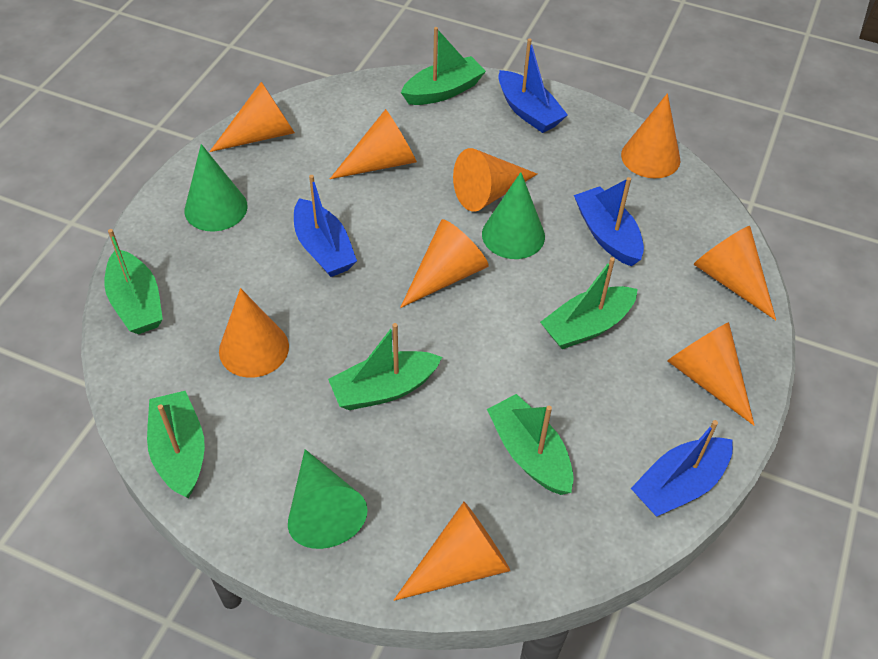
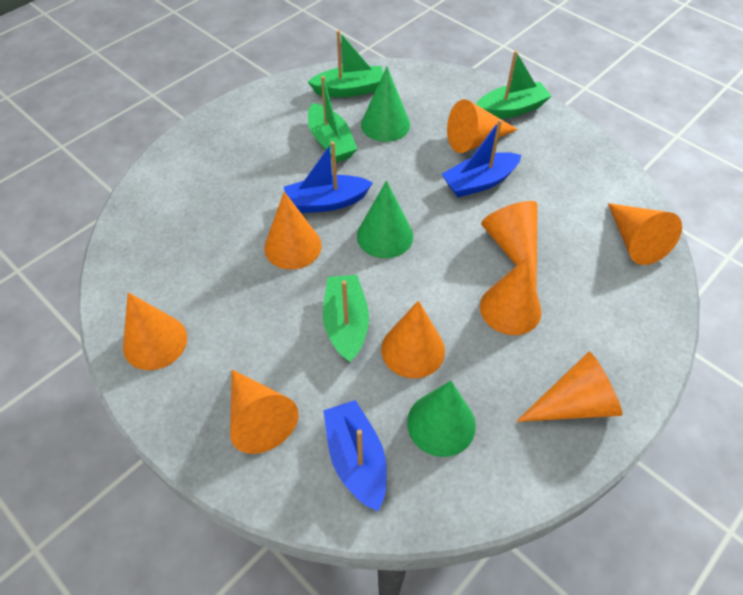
blue boat: [294,175,357,277] [498,38,568,133] [574,177,644,266] [631,420,733,517] = 4 -> [284,141,373,213] [323,400,387,511] [442,119,521,197] = 3
green boat: [104,229,163,334] [147,391,205,498] [328,323,442,410] [401,27,486,105] [487,394,574,495] [540,257,638,349] = 6 -> [308,30,383,97] [308,76,357,163] [323,275,369,363] [476,51,551,119] = 4

